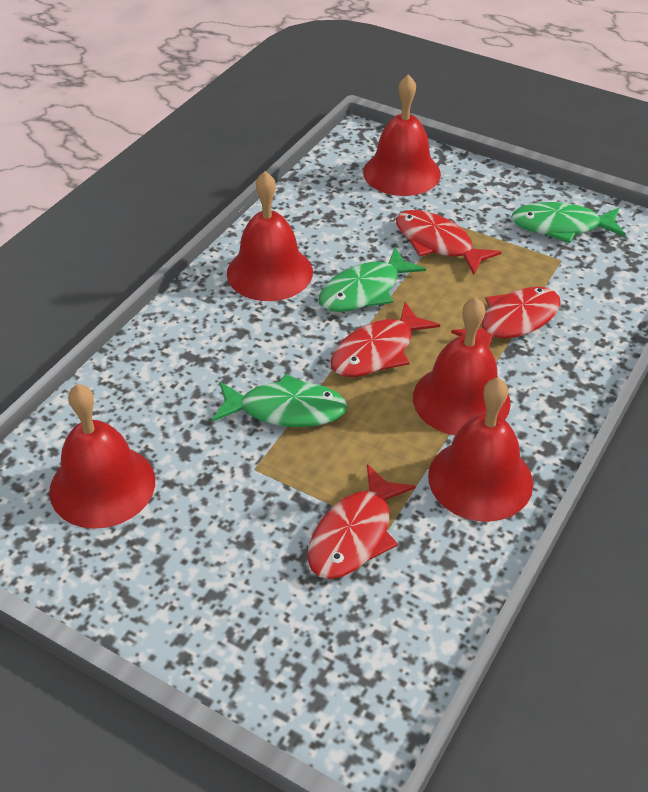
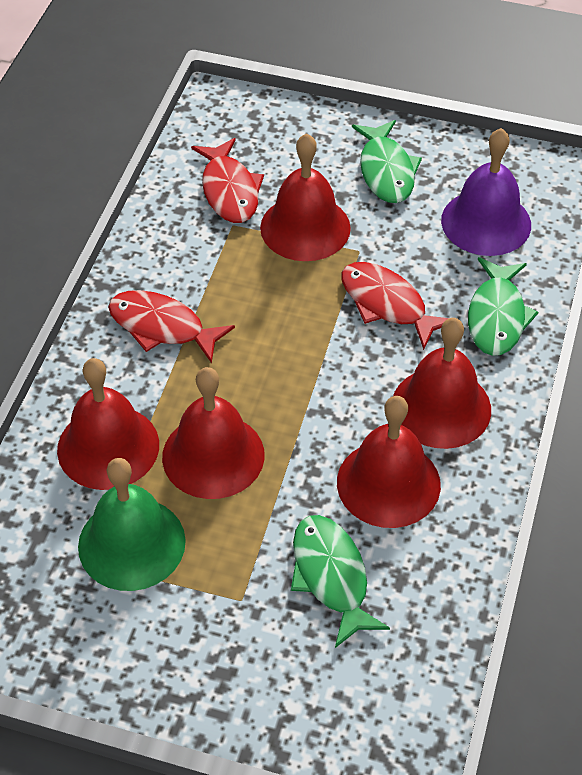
green bell: none = 0 -> [78,458,186,591] = 1
purple bell: none = 0 -> [441,128,531,256] = 1
red fish: [308,464,416,579] [331,302,440,377] [396,210,501,275] [451,287,561,347] = 4 -> [108,290,235,363] [191,138,264,223] [341,262,449,350] = 3

